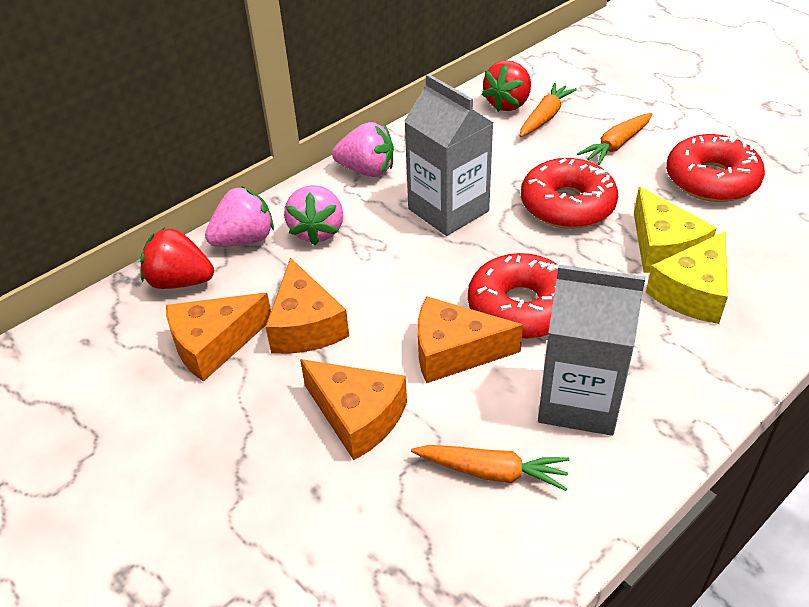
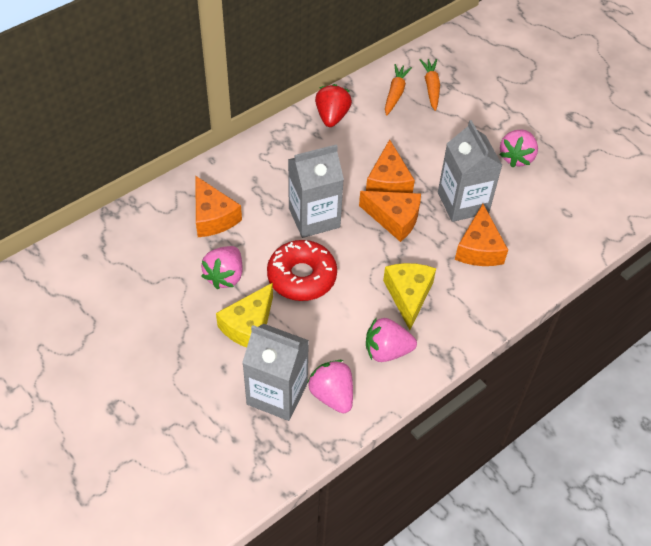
grey carton: [404,74,493,236] [538,265,645,436] = 2 -> [242,324,309,421] [288,144,344,238] [438,120,502,222] = 3
orange carrot: [411,445,569,491] [520,83,577,137] [577,113,652,165] = 3 -> [385,64,412,116] [420,59,440,111] = 2
pink strawberry: [205,186,274,247] [284,185,343,245] [332,122,394,177] = 3 -> [201,246,243,289] [307,360,353,413] [366,317,417,362] [499,129,538,167] = 4
red donut: [468,253,560,339] [521,158,618,229] [666,134,765,202] = 3 -> [267,240,337,301] = 1
red strawberry: [140,228,214,289] [481,60,531,112] = 2 -> [315,84,352,127] = 1

